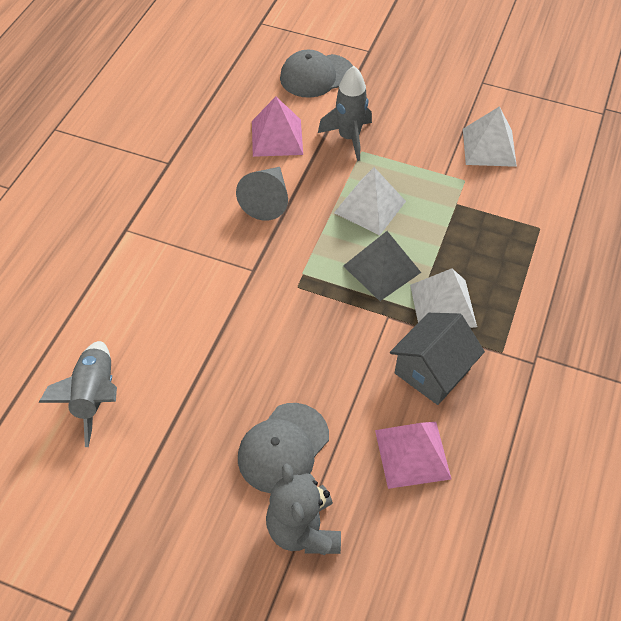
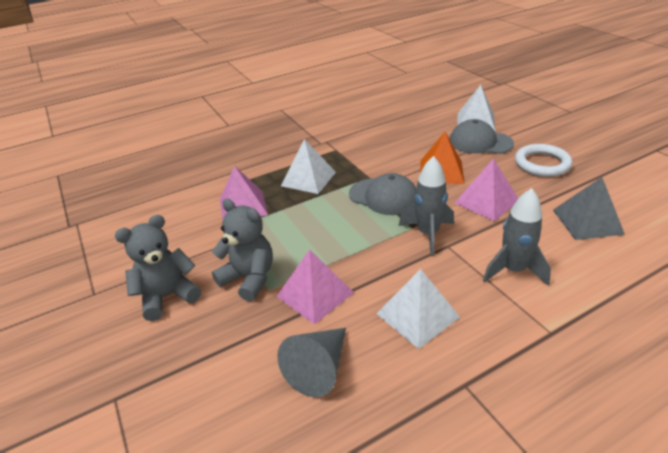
grey house: [390,313,485,405] = 1 -> none = 0
grey teddy bear: [266,463,341,555] = 1 -> [115,215,201,321] [212,199,273,301] = 2
orange pyramid: none = 0 -> [420,132,465,184] = 1
pink pyramid: [252,97,303,157] [375,422,451,489] = 2 -> [220,166,268,220] [276,249,354,325] [455,158,518,222] = 3
white ring: none = 0 -> [515,144,573,177] = 1

